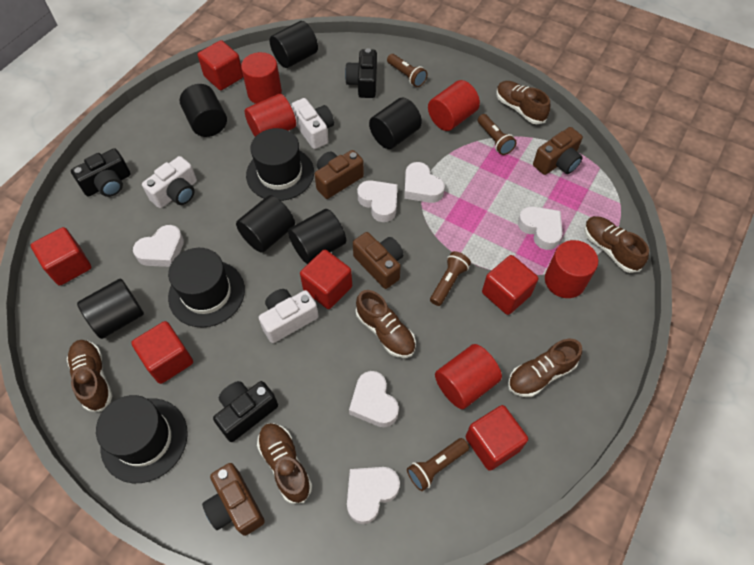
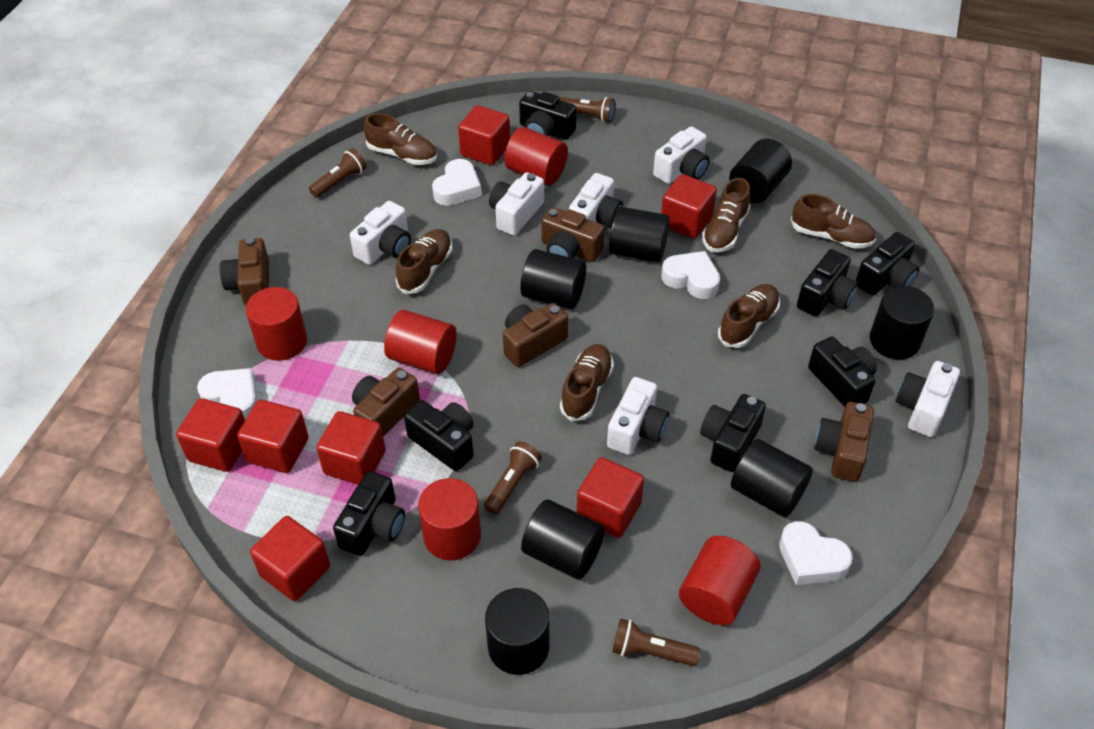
black camera: [71,148,131,197] [213,381,278,442] [345,48,377,98] = 3 -> [333,471,405,556] [404,400,474,471] [519,91,577,140] [700,394,766,472] [797,249,858,317] [808,336,877,407] [856,232,919,295] = 7
black cylinder: [77,278,144,339] [180,84,227,137] [236,195,295,253] [270,21,318,68] [288,209,346,264] [369,98,422,149] = 6 -> [485,588,550,675] [520,249,586,309] [521,500,605,580] [609,207,670,262] [729,139,792,203] [731,439,813,517] [870,286,934,360] = 7
black hat: [96,395,188,483] [168,248,245,327] [246,128,314,201] = 3 -> none = 0
brown camera: [202,463,265,536] [314,150,364,199] [353,232,404,289] [533,127,583,175] = 4 -> [220,238,269,306] [352,368,420,437] [503,303,568,367] [541,207,605,262] [814,402,874,482] = 5
red cube: [31,227,91,286] [131,321,193,384] [198,40,243,90] [300,250,352,309] [466,405,528,471] [482,255,538,315] = 6 -> [176,398,245,472] [237,400,309,473] [250,516,330,601] [316,411,386,485] [458,105,510,165] [577,457,644,538] [661,174,717,239] = 7
white camera: [142,156,197,208] [259,289,318,343] [291,98,334,149] = 3 -> [350,201,411,265] [489,172,544,236] [569,173,623,227] [607,377,669,455] [653,127,710,184] [896,361,960,437] = 6
white heart: [133,225,184,267] [347,467,400,524] [349,371,399,427] [357,180,397,222] [404,162,445,203] [518,206,563,250] = 6 -> [197,368,258,420] [432,159,481,206] [661,251,720,299] [779,521,853,585] = 4

